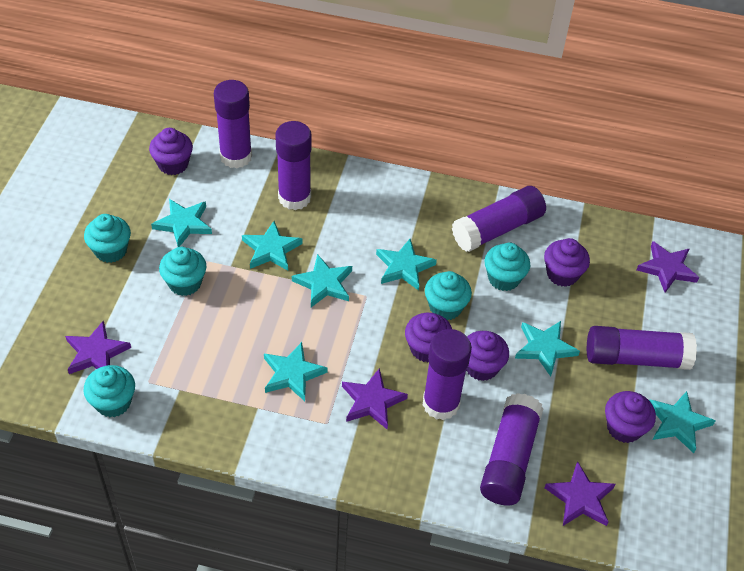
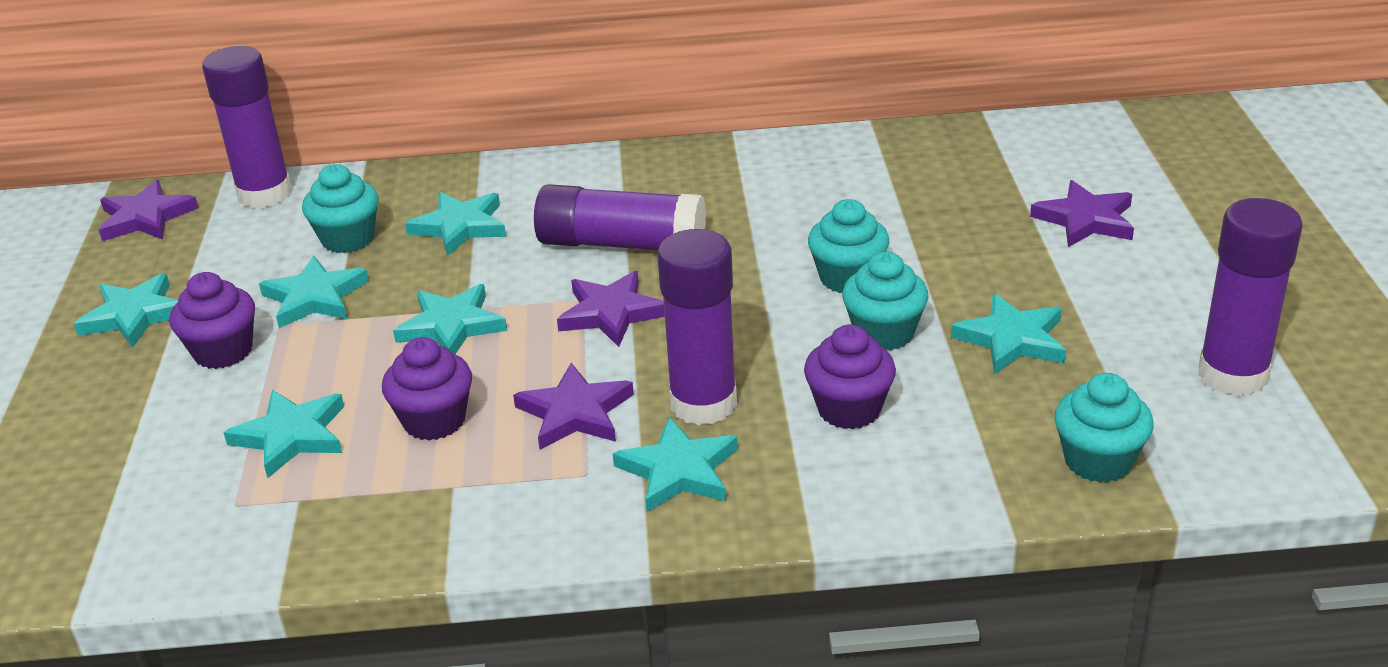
purple cupcake: [149,128,193,175] [405,313,452,362] [466,331,509,381] [544,238,590,287] [605,391,656,443] = 5 -> [169,272,255,369] [382,337,472,441] [804,324,896,429] = 3
purple glue stick: [214,80,252,168] [275,121,312,210] [423,329,472,420] [452,186,546,252] [480,393,543,505] [587,326,697,370] = 6 -> [202,46,293,208] [534,184,706,250] [657,229,737,425] [1198,198,1303,396] = 4
turquoise cupcake: [83,365,135,417] [84,214,131,263] [159,247,206,296] [425,271,472,320] [485,243,530,291] = 5 -> [302,164,379,253] [808,199,889,293] [842,252,928,350] [1054,373,1153,483] = 4

